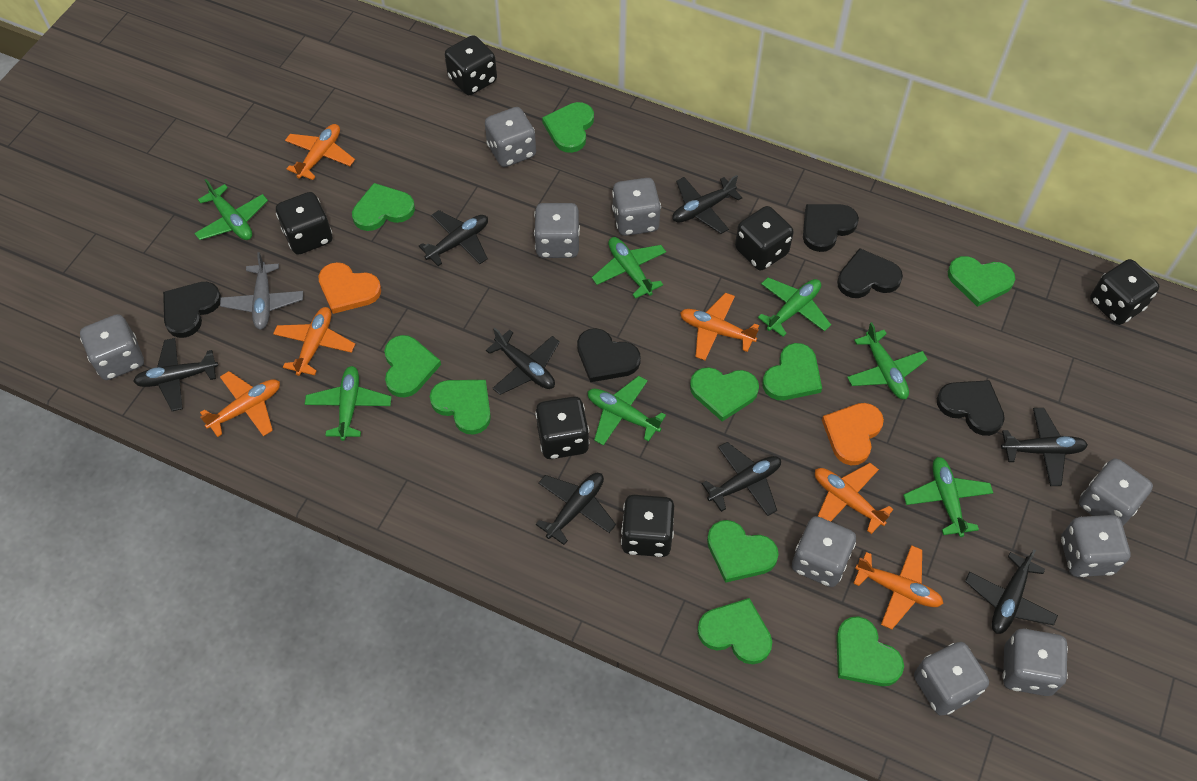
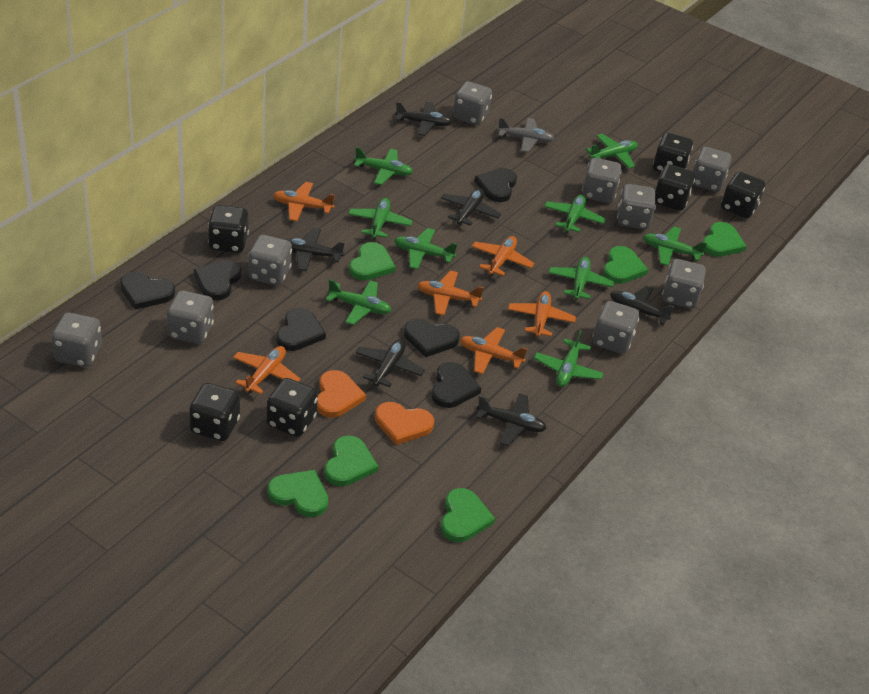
black heart: [163,282,222,338] [577,328,641,382] [803,204,859,252] [837,248,903,298] [937,380,1005,436] = 5 -> [120,272,175,309] [194,260,242,300] [276,308,326,351] [404,319,460,357] [431,362,481,408] [475,168,517,202] = 6
black plane: [133,338,218,411] [419,210,488,266] [486,328,560,395] [536,473,616,545] [672,175,742,234] [702,442,781,516] [965,550,1058,634] [1001,408,1088,486] = 8 -> [284,228,345,271] [356,339,425,387] [395,102,452,136] [441,188,501,226] [476,393,547,446] [610,286,674,325] = 6
green heart: [352,183,415,231] [384,335,441,397] [430,380,491,435] [542,102,594,153] [690,367,759,421] [697,598,772,664] [707,520,779,583] [762,343,822,400] [836,616,904,686] [948,256,1015,307] = 10 -> [268,470,328,517] [324,435,378,486] [349,242,396,280] [441,488,495,542] [603,246,648,284] [703,222,747,257] = 6
green plane: [194,179,268,240] [305,366,392,441] [587,376,666,446] [592,237,666,299] [758,277,831,337] [847,322,928,399] [903,457,993,537] = 7 -> [326,279,392,325] [348,198,412,239] [354,147,413,185] [394,228,457,270] [534,330,604,387] [544,195,606,233] [549,257,614,300] [586,134,638,168] [643,227,707,266] = 9

